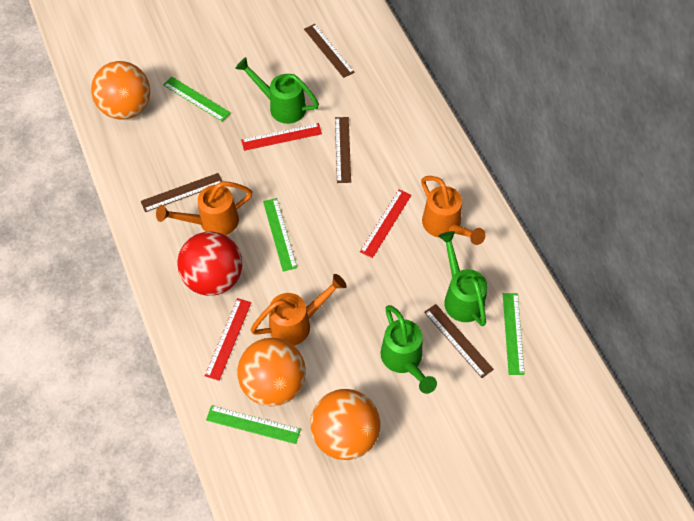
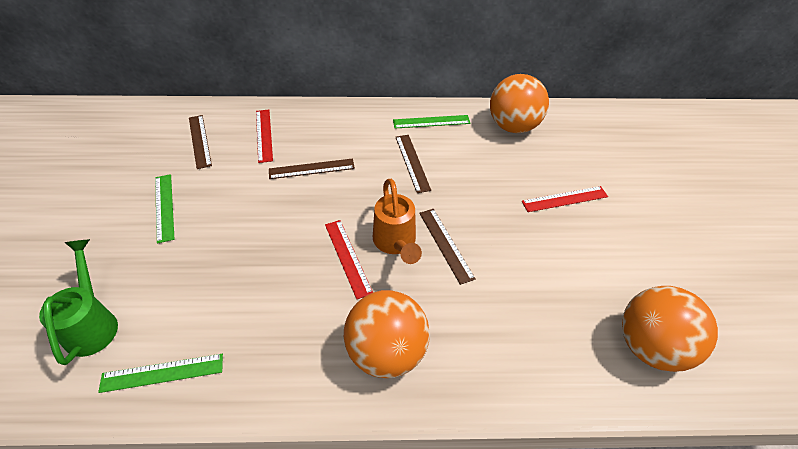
green ruler: [163,77,231,121] [206,405,301,444] [263,198,297,271] [503,293,525,375] = 4 -> [98,354,223,393] [155,174,175,244] [393,115,471,128] = 3
green watering can: [235,57,319,124] [381,305,437,394] [438,231,487,326] = 3 -> [39,239,118,365] = 1
orange watering can: [156,182,253,235] [250,274,347,346] [421,176,486,245] = 3 -> [373,179,422,264] = 1
red ball: [177,232,242,296] = 1 -> none = 0

